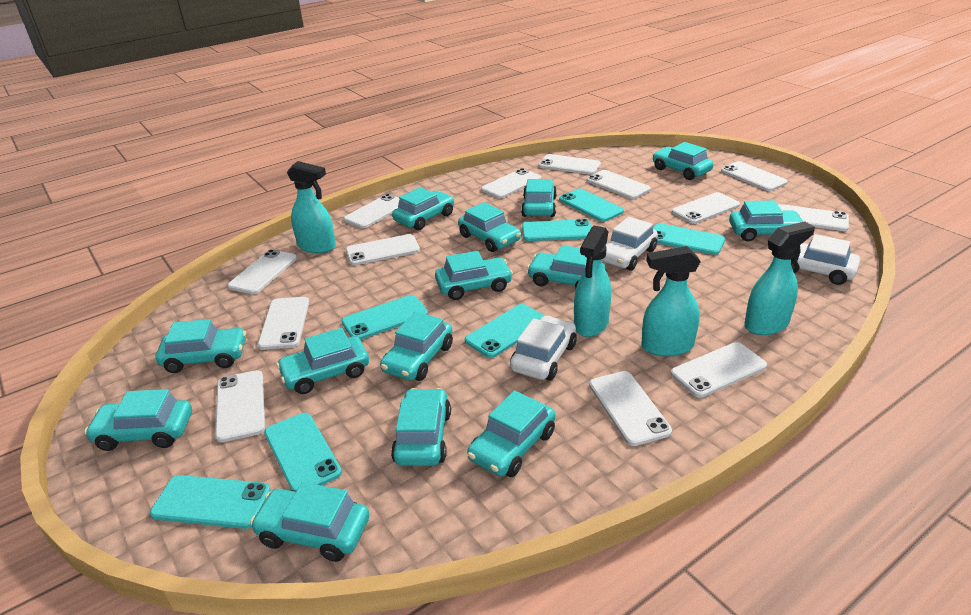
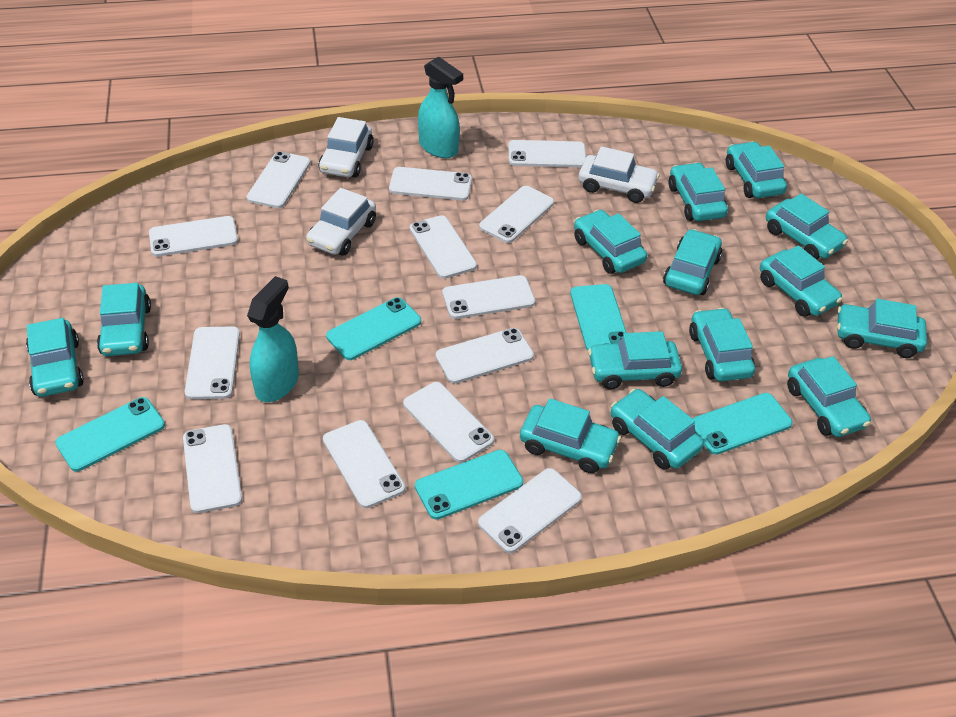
turquoise phone: [150,475,271,529] [264,413,342,491] [341,295,428,340] [465,304,545,358] [522,219,592,241] [559,189,624,222] [653,223,725,255] = 7 -> [55,397,165,472] [326,297,421,360] [415,450,523,519] [570,284,627,351] [692,393,793,455] = 5
turquoise spray bottle: [287,161,336,253] [574,226,611,337] [641,246,701,356] [744,222,815,335] = 4 -> [247,276,299,402] [418,57,463,158] = 2

